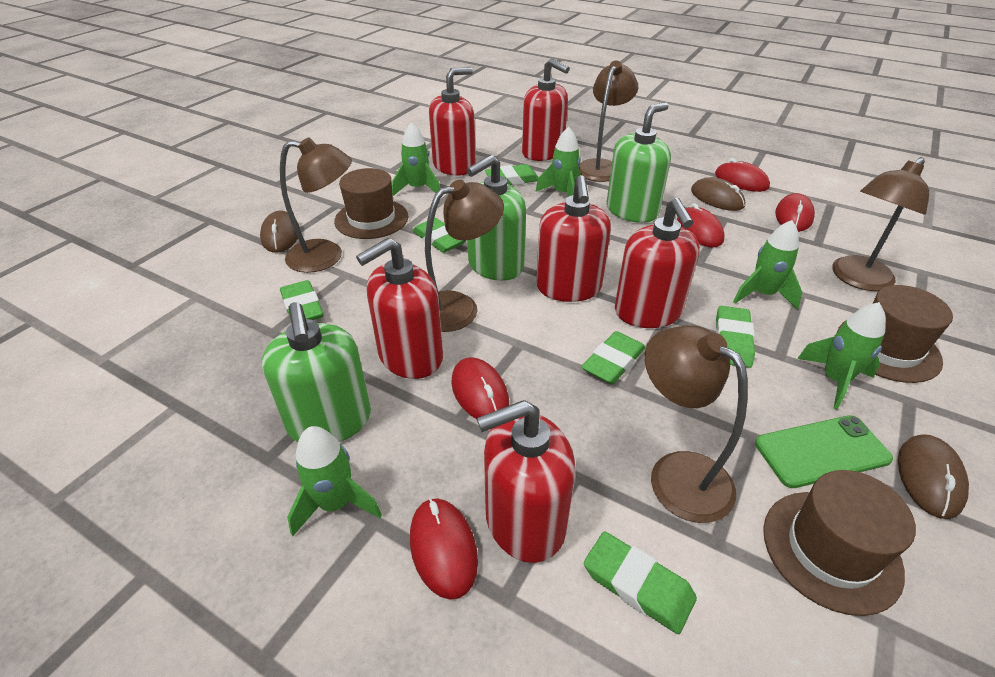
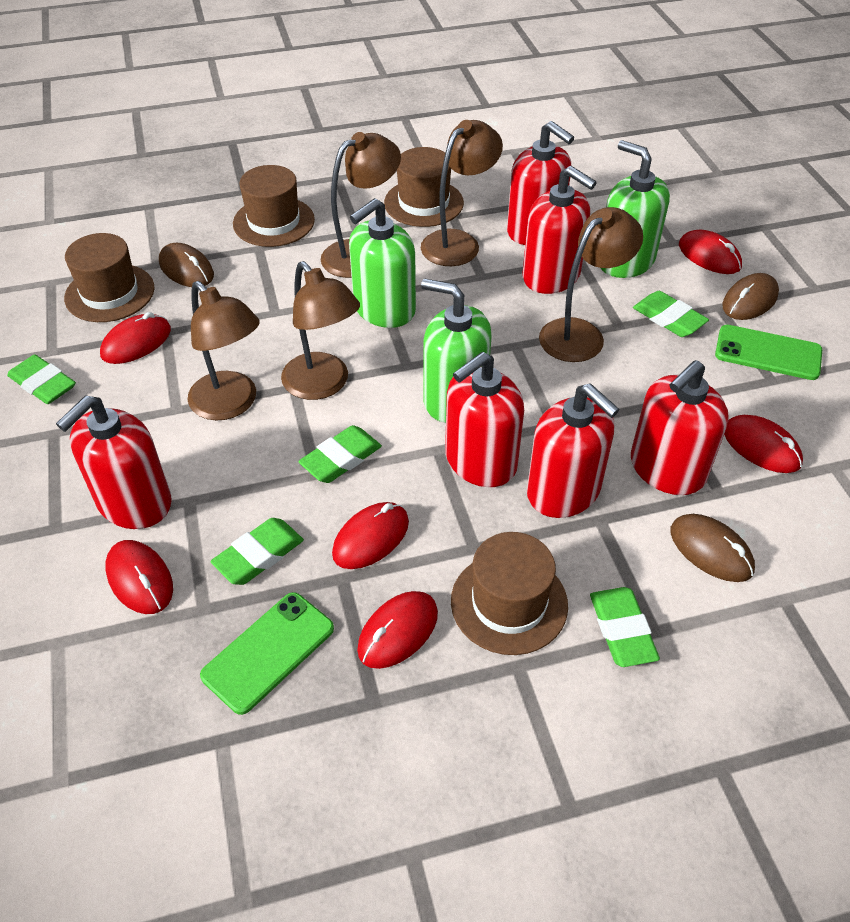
brown hat: [334,168,408,239] [763,470,916,616] [837,285,953,383] = 3 -> [64,233,155,322] [233,165,315,247] [384,147,464,227] [451,532,568,655] = 4
green eraser: [280,280,323,320] [413,218,466,253] [485,164,538,185] [581,331,646,384] [584,531,697,634] [716,306,755,368] = 6 -> [7,354,76,404] [211,518,304,585] [298,425,382,483] [590,587,660,667] [633,291,709,337] = 5
green phone: [755,415,893,488] = 1 -> [200,592,334,715] [715,325,822,380] = 2
green rocket: [287,426,382,536] [392,122,440,196] [535,127,581,196] [733,220,802,310] [797,302,886,410] = 5 -> none = 0
red mouse: [410,498,478,599] [451,357,509,419] [677,203,725,247] [715,158,770,192] [775,193,815,232] = 5 -> [100,312,171,364] [105,540,173,614] [332,502,409,569] [357,591,438,669] [679,230,742,274] [724,415,803,473] = 6

